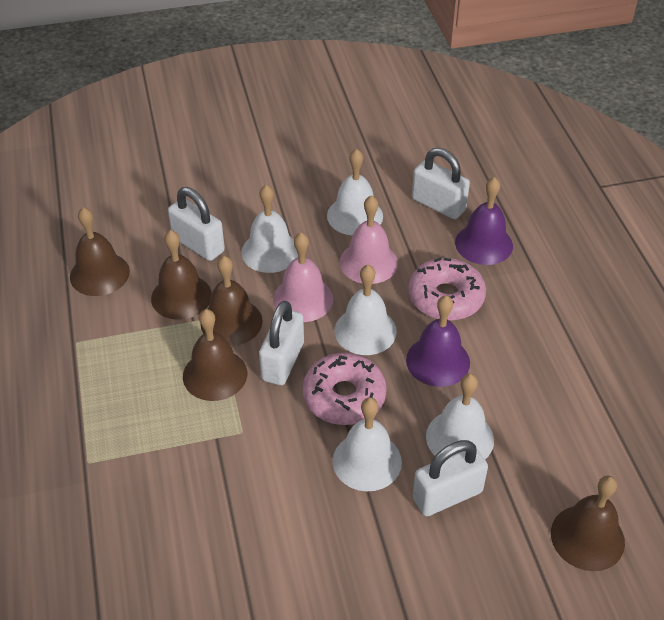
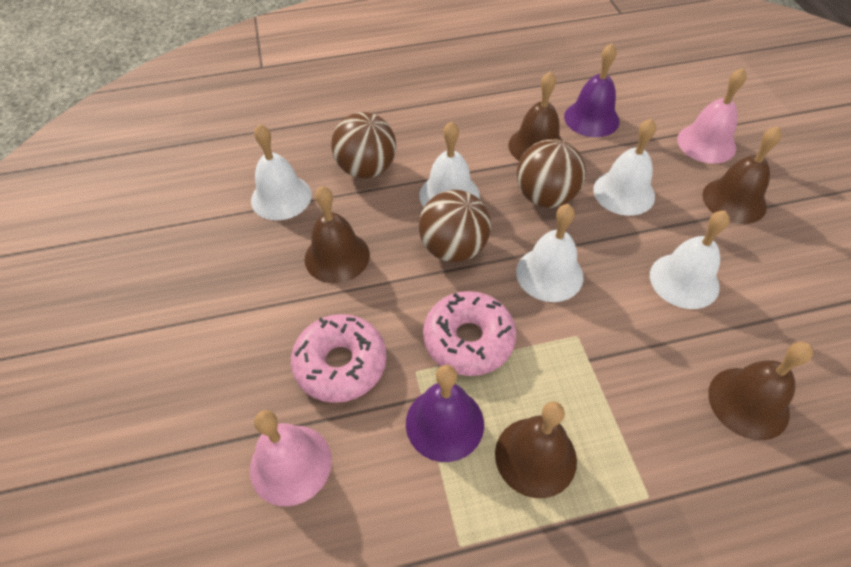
brown ball: none = 0 -> [331,112,396,178] [419,190,491,262] [517,139,586,208] = 3
white padlock: [168,187,225,261] [259,300,304,385] [412,148,470,219] [413,440,488,516] = 4 -> none = 0

